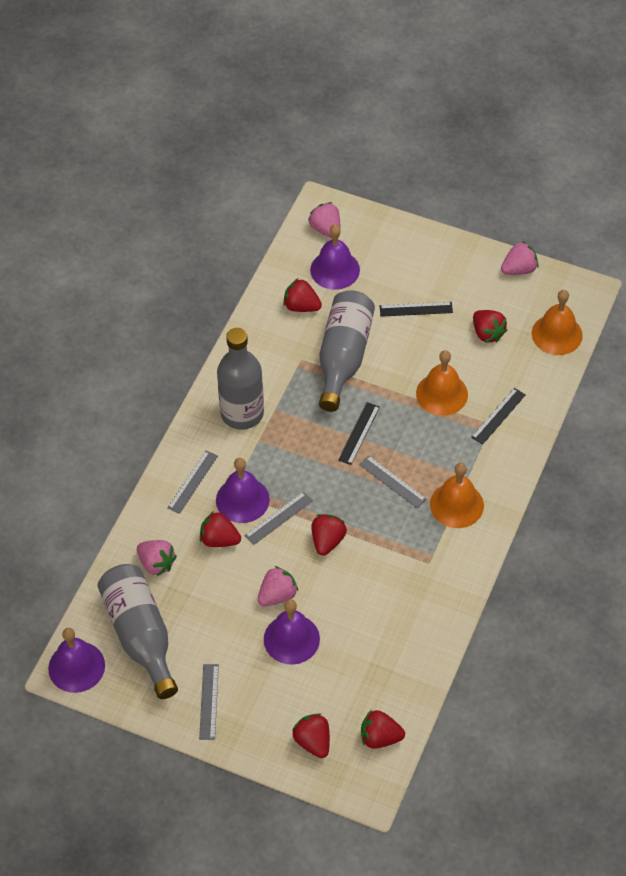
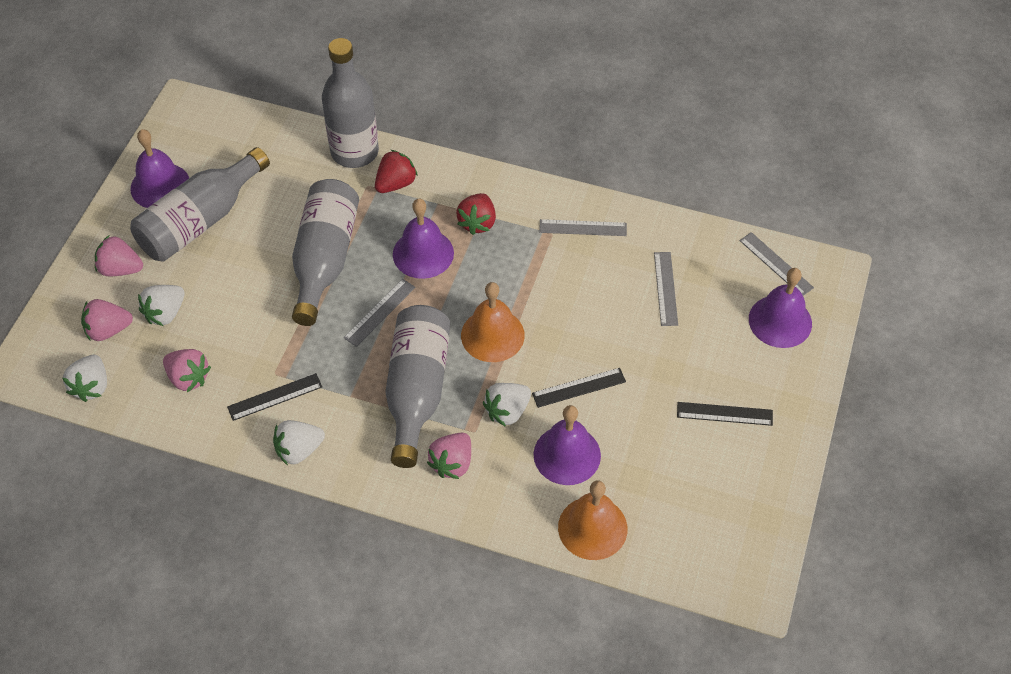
grey bottle: [97,564,178,699] [217,328,264,430] [319,290,375,412] = 3 -> [130,147,270,262] [292,179,359,326] [322,38,379,168] [385,305,450,468] = 4
orange bell: [416,350,468,416] [430,463,484,528] [532,290,583,355] = 3 -> [461,282,525,362] [558,480,627,560] = 2
red strawberry: [200,511,241,547] [283,278,322,312] [292,713,330,758] [311,514,347,556] [361,710,405,749] [473,310,507,343] = 6 -> [375,150,418,193] [456,193,496,235] = 2
white strawberry: none = 0 -> [63,355,107,402] [138,285,185,326] [273,420,325,465] [483,383,531,427] = 4

